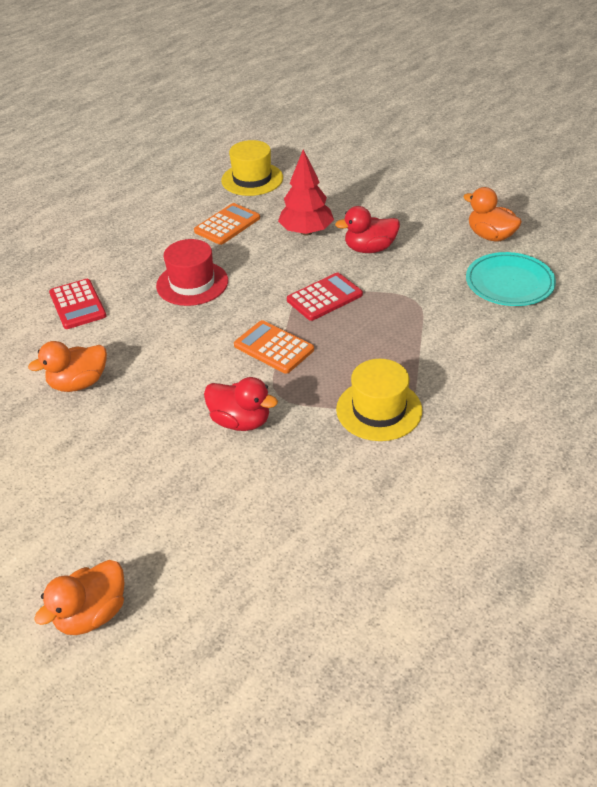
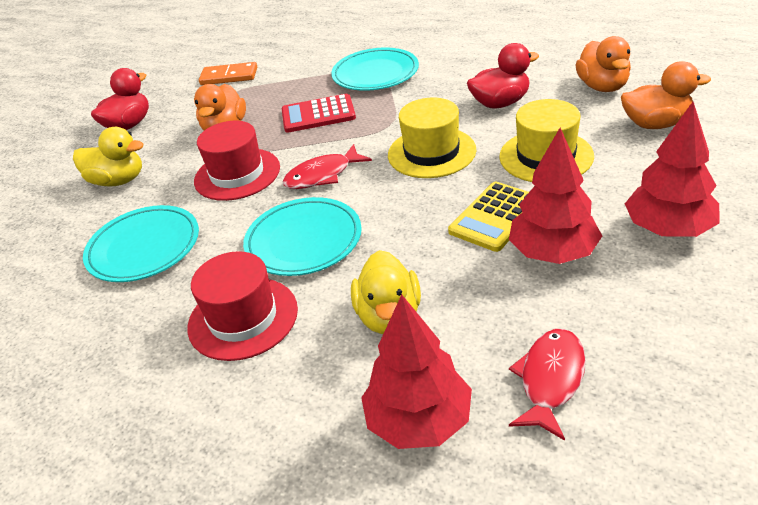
orange calculator: [194,203,260,245] [234,320,314,374] = 2 -> none = 0
orange domino: none = 0 -> [199,62,257,85] = 1
red calculator: [49,279,106,329] [287,273,363,321] = 2 -> [282,94,356,133] = 1
red fish: none = 0 -> [282,144,372,189] [509,329,586,441] = 2
red hat: [156,239,228,306] = 1 -> [187,251,298,361] [194,121,280,201] = 2
red tree: [278,149,334,236] = 1 -> [361,295,472,449] [509,128,602,264] [625,102,720,237] = 3
turquoise plate: [466,252,556,306] = 1 -> [83,205,199,282] [243,197,362,276] [331,48,419,91] = 3
yellow calculator: none = 0 -> [448,182,529,252] = 1
yellow duck: none = 0 -> [73,127,143,186] [351,250,421,334] = 2

